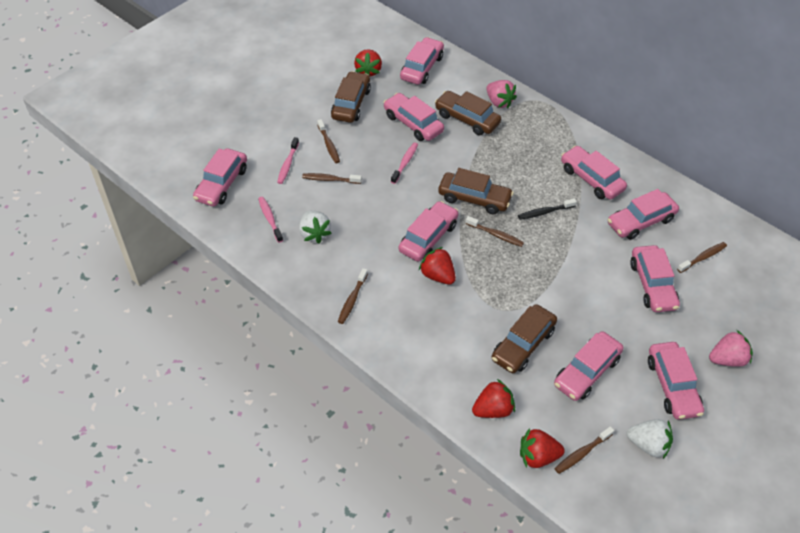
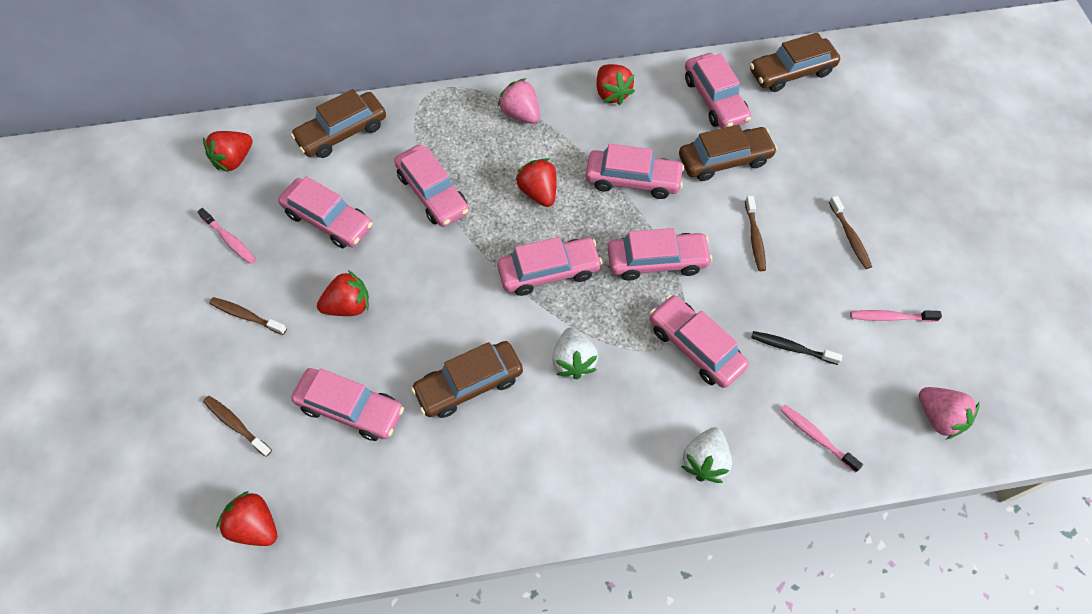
brown toothbrush: [302,173,362,184] [317,119,340,163] [338,268,368,324] [466,216,524,247] [555,427,614,474] [677,242,727,273] = 6 -> [203,396,272,457] [209,297,287,335] [745,196,766,271] [829,196,872,269] = 4
pink car: [193,148,247,206] [383,93,444,141] [399,201,459,262] [400,37,444,85] [554,331,624,401] [561,146,627,200] [608,189,679,240] [630,245,680,312] [648,342,704,420] = 9 -> [278,176,373,248] [291,368,404,441] [394,145,469,227] [497,237,603,296] [586,144,684,199] [608,228,712,281] [650,295,749,388] [685,53,751,129] = 8
red strawberry: [354,49,382,76] [419,247,456,285] [472,379,515,418] [520,428,565,468] = 4 -> [203,131,253,172] [216,491,277,546] [317,270,369,316] [516,158,556,207] [597,64,635,105] = 5

